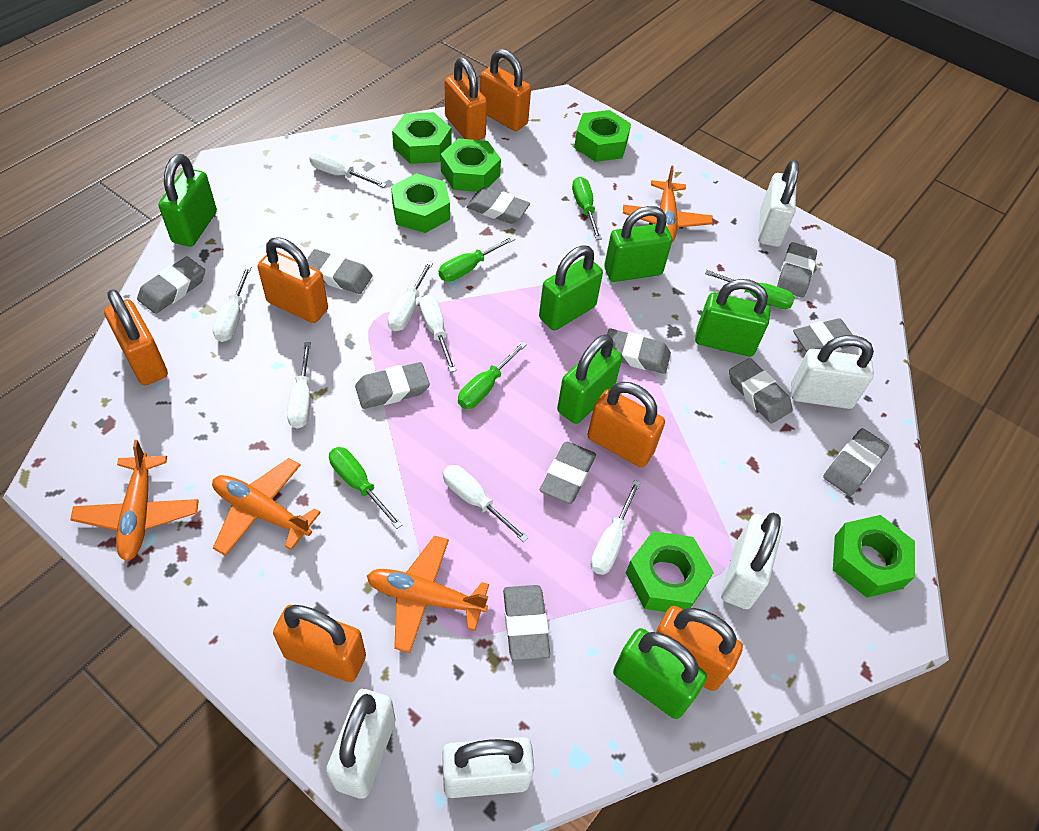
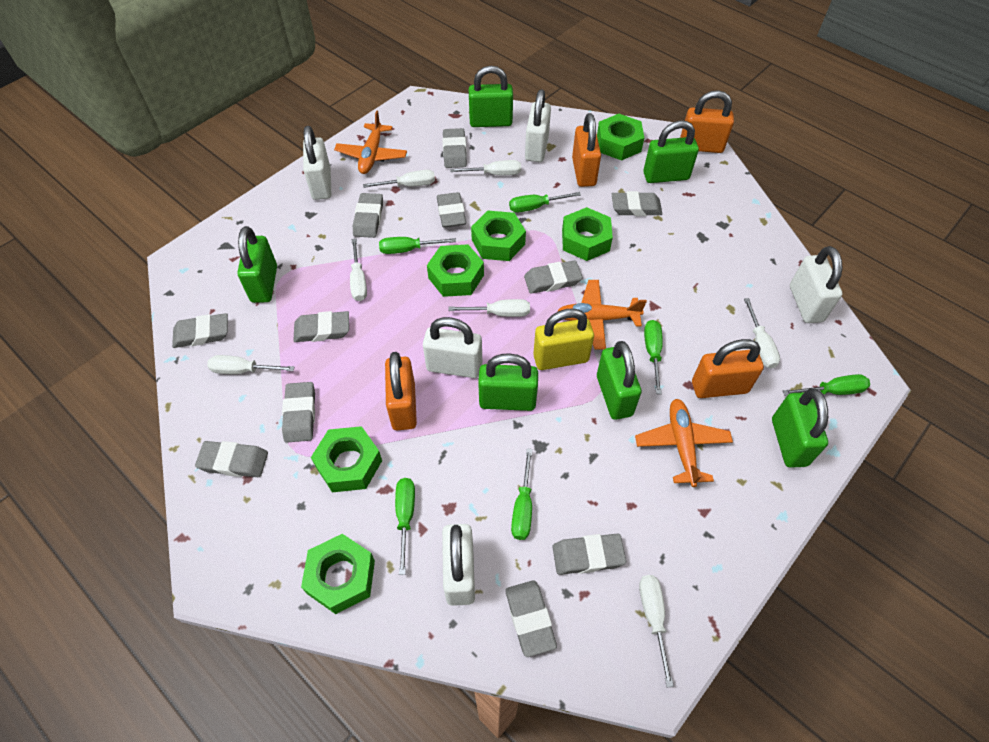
green screwdriver: [329,447,402,529] [439,236,515,282] [458,342,527,409] [572,177,602,240] [705,270,795,309] = 5 -> [379,237,456,254] [395,478,415,575] [509,192,581,213] [511,448,533,540] [644,320,663,394] [783,374,870,396] = 6
orange padlock: [104,289,168,385] [258,237,328,323] [273,605,366,682] [445,57,487,140] [480,49,531,131] [587,382,665,467] [656,606,743,691] = 7 -> [385,352,417,430] [572,113,601,187] [680,90,734,153] [692,339,764,398] = 4
orange plane: [70,440,199,561] [212,458,321,556] [367,536,489,653] [623,166,713,242] = 4 -> [334,110,407,174] [557,280,647,350] [635,399,733,487] = 3
yellow padlock: none = 0 -> [533,309,594,370] = 1

